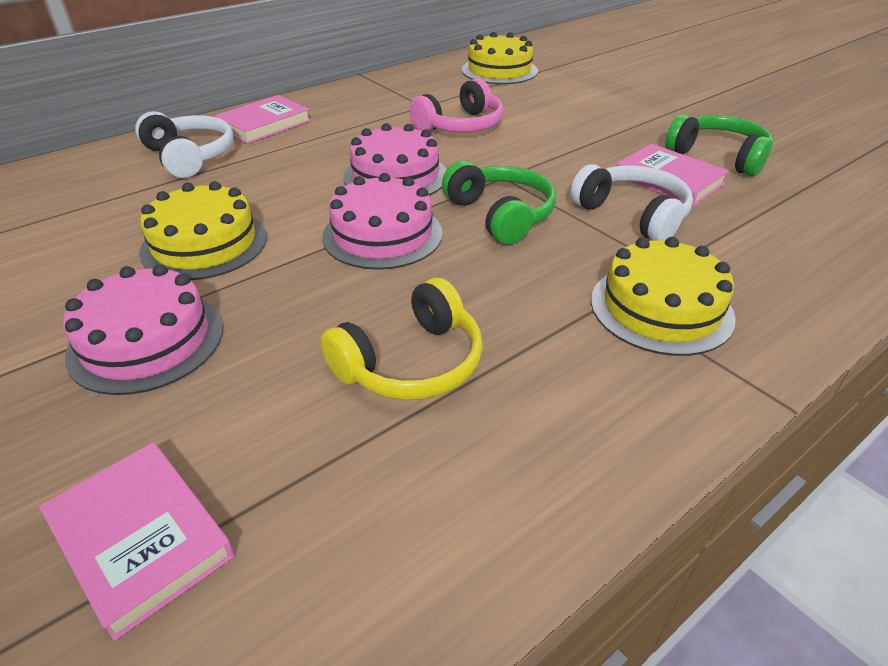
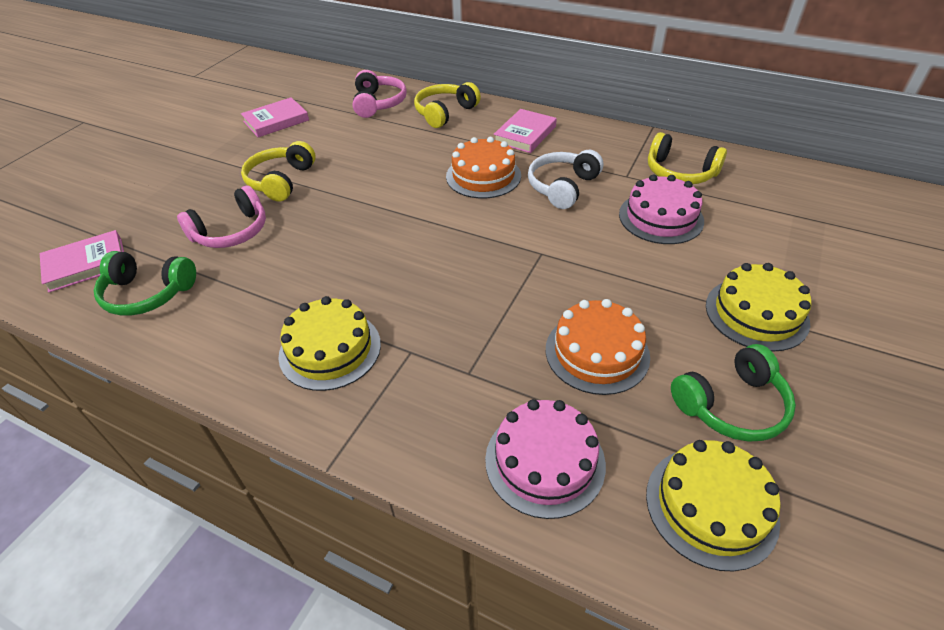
orange cake: none = 0 -> [446,137,521,198] [546,299,650,395] = 2
pink cake: [63,264,223,395] [322,173,443,270] [343,123,446,196] = 3 -> [485,399,606,519] [619,174,704,244] = 2
pink headphones: [409,78,504,132] = 1 -> [177,186,266,248] [353,70,407,118] = 2
white headphones: [135,111,233,178] [570,164,693,241] = 2 -> [528,150,603,209] = 1
yellow headphones: [321,278,483,400] = 1 -> [241,141,316,201] [414,82,481,128] [648,132,727,184] = 3

